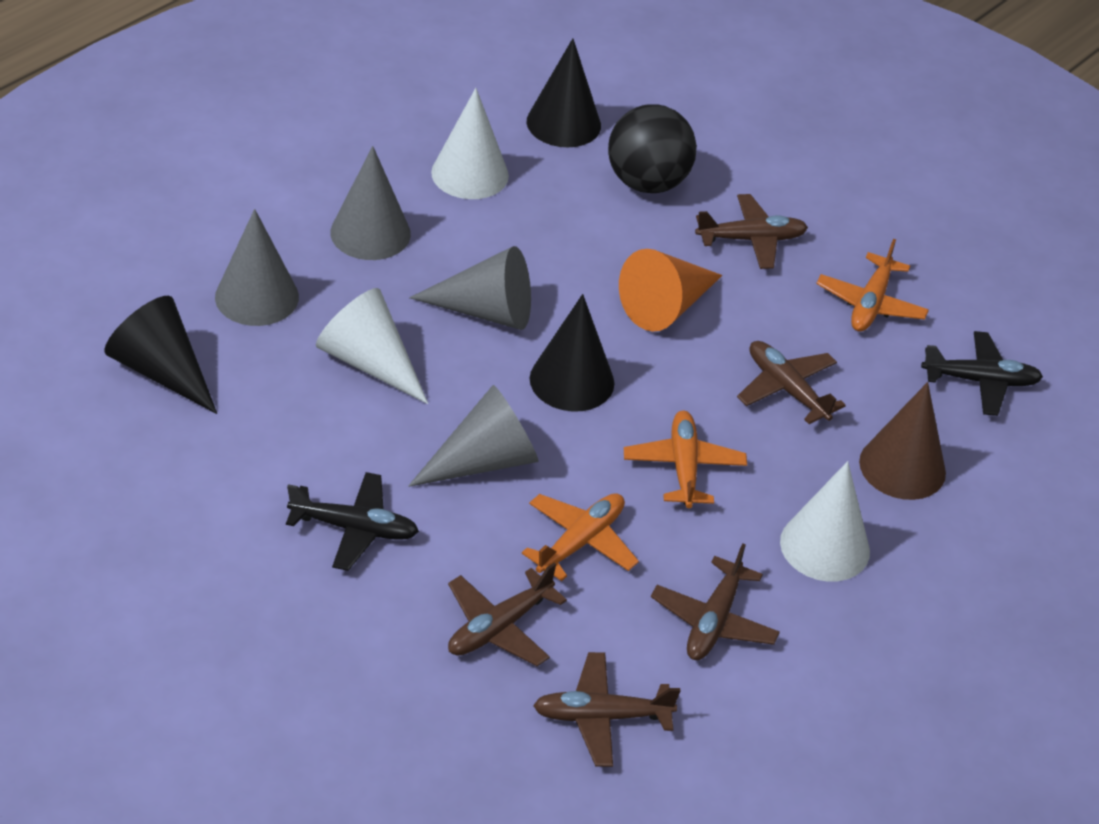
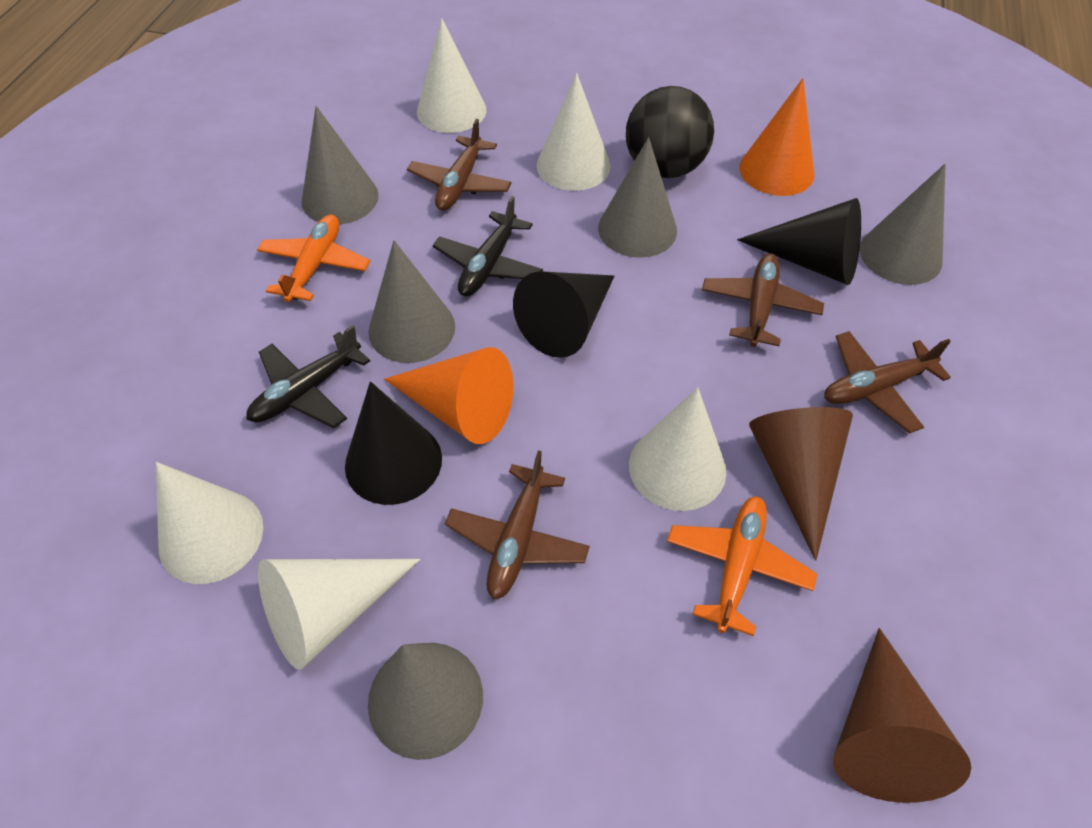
brown cone: [859,382,946,500] = 1 -> [749,407,853,560] [833,628,971,803] = 2
brown plane: [448,563,567,666] [533,652,680,767] [651,544,780,660] [695,194,808,269] [737,341,846,424] = 5 -> [407,119,512,211] [445,450,590,600] [702,253,824,347] [824,331,951,433] = 4
grey cone: [215,209,299,326] [330,146,411,260] [408,385,538,487] [409,246,531,330] = 4 -> [301,106,379,225] [368,240,455,363] [368,643,483,760] [598,137,677,258] [859,164,946,285] = 5
orange cone: [619,249,722,332] = 1 -> [384,347,513,444] [739,78,815,196] = 2
orange plane: [522,493,639,581] [624,411,747,508] [816,239,929,332] = 3 -> [257,215,370,302] [667,496,817,636] = 2
white cone: [316,288,428,404] [431,88,509,199] [780,461,870,582] = 3 -> [156,462,263,584] [258,559,421,670] [417,18,486,133] [537,73,611,191] [629,387,726,511] = 5

